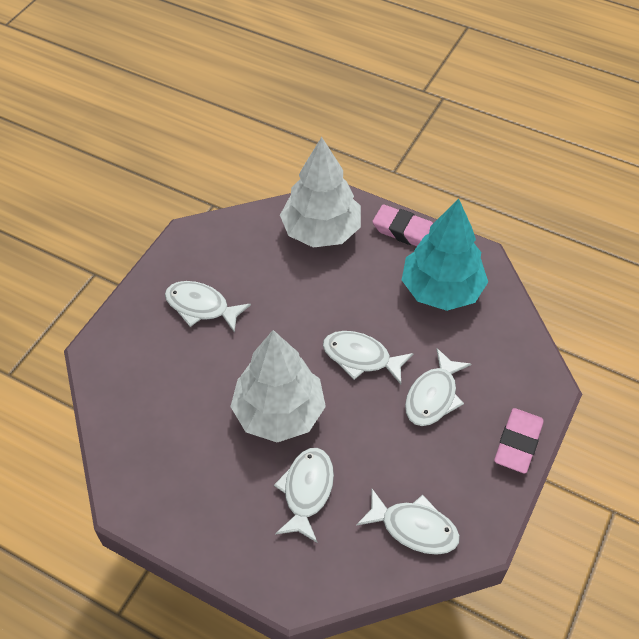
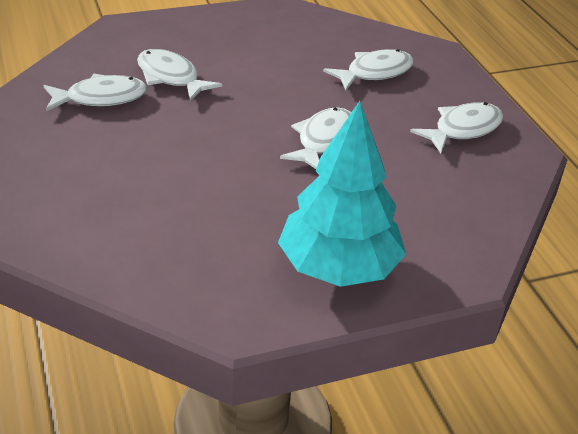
pink eraser: [372,204,433,246] [494,408,544,474] = 2 -> none = 0
white tree: [230,330,326,442] [280,137,361,248] = 2 -> none = 0

